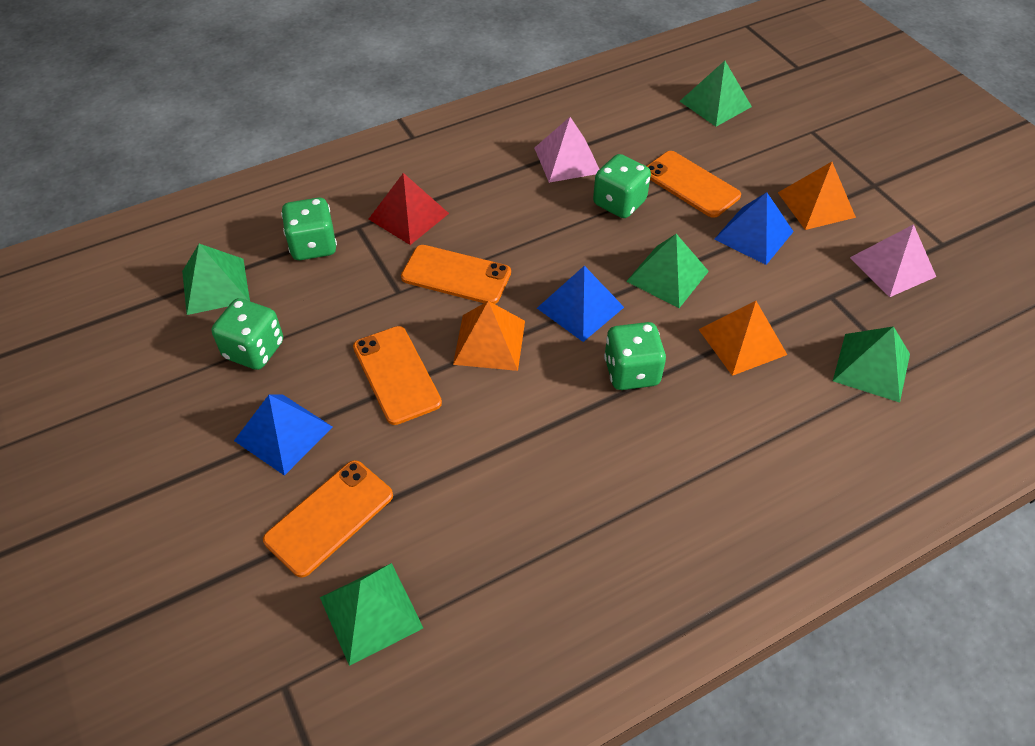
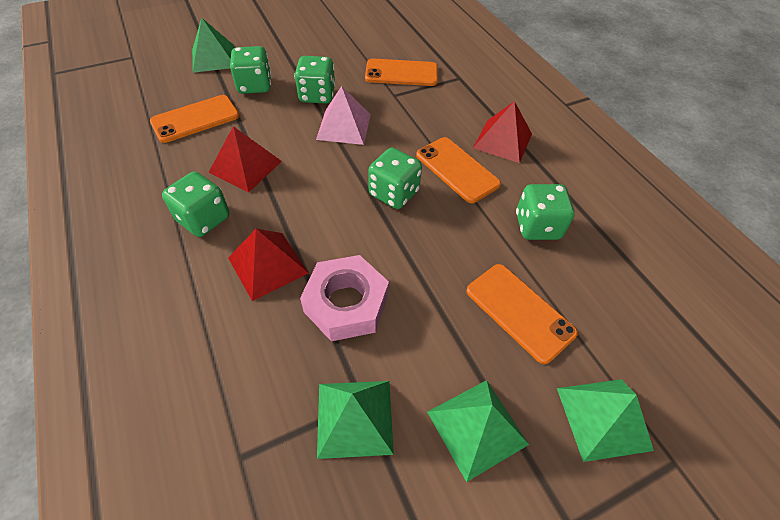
blue pyramid: [234,394,332,476] [537,266,624,342] [715,192,794,265] = 3 -> none = 0
green dice: [212,298,283,370] [281,198,337,260] [593,154,651,218] [604,322,666,390] = 4 -> [162,172,230,237] [230,46,271,94] [294,56,336,104] [368,147,422,209] [516,184,575,240] = 5
green pyramid: [182,244,250,315] [320,563,423,666] [626,234,709,308] [680,61,752,127] [833,326,910,403] = 5 -> [192,18,234,73] [317,381,394,459] [427,380,529,482] [557,379,654,462] = 4
orange pyramid: [453,301,525,371] [698,301,787,376] [778,162,856,230] = 3 -> none = 0
pink nut: none = 0 -> [300,255,389,341] = 1
pink pyramid: [534,117,599,183] [850,224,936,297] = 2 -> [316,86,371,145] = 1
red pyramid: [368,173,449,245] = 1 -> [208,126,282,193] [228,229,308,301] [473,101,532,163] = 3

